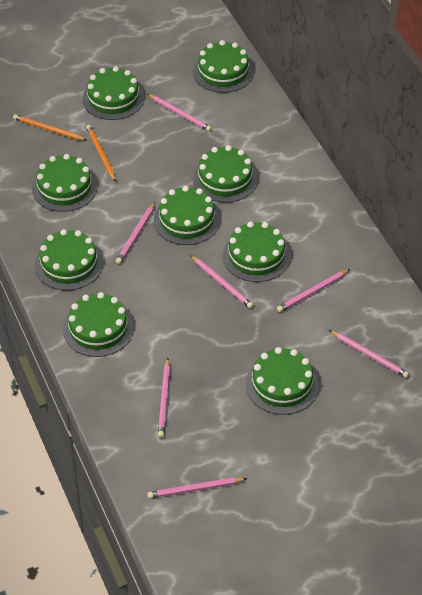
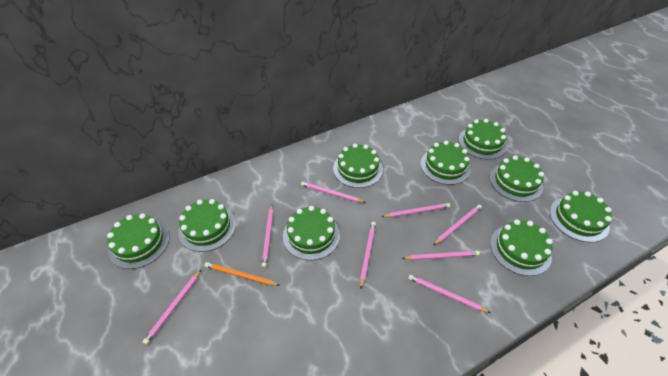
orange pencil: [13,114,86,140] [86,125,116,182] = 2 -> [204,262,280,286] = 1
pink pencil: [116,202,155,264] [147,477,247,499] [148,94,212,131] [158,358,170,438] [191,255,253,308] [277,269,350,312] [329,330,409,378] = 7 -> [143,269,202,345] [262,204,273,268] [301,182,366,203] [360,222,376,289] [382,203,450,218] [402,251,480,260] [408,275,491,313] [433,205,482,245] = 8

